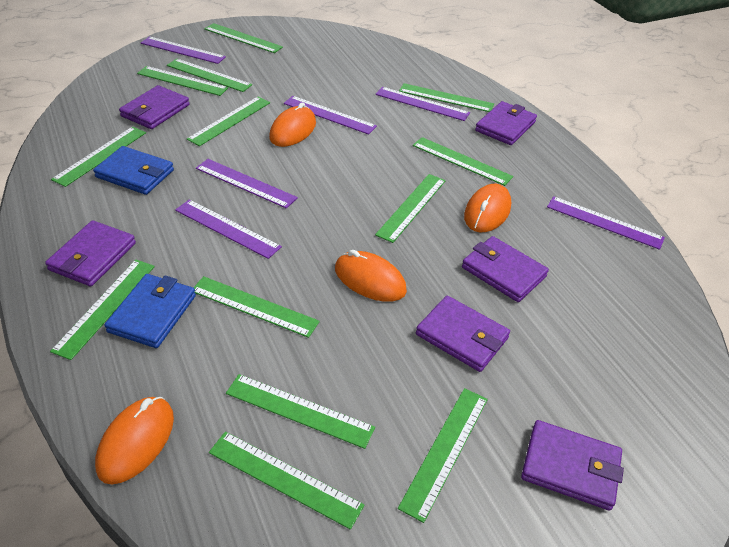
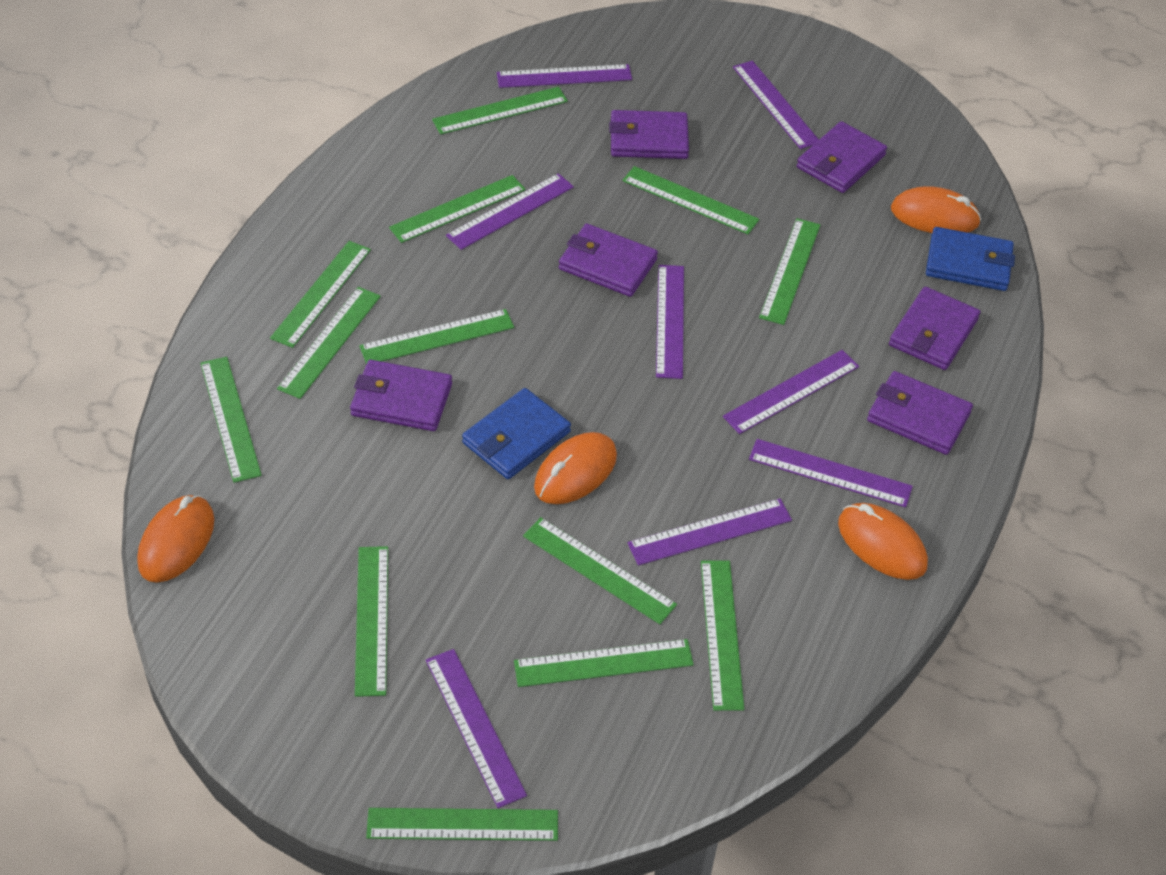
purple ruler: [141,36,226,64] [175,199,282,259] [196,159,298,209] [284,96,377,135] [376,87,470,121] [547,196,665,250] = 6 -> [426,649,527,808] [446,173,574,250] [497,64,632,88] [628,498,792,566] [656,265,684,379] [723,350,859,434] [733,61,819,149] [749,439,913,508] = 8

